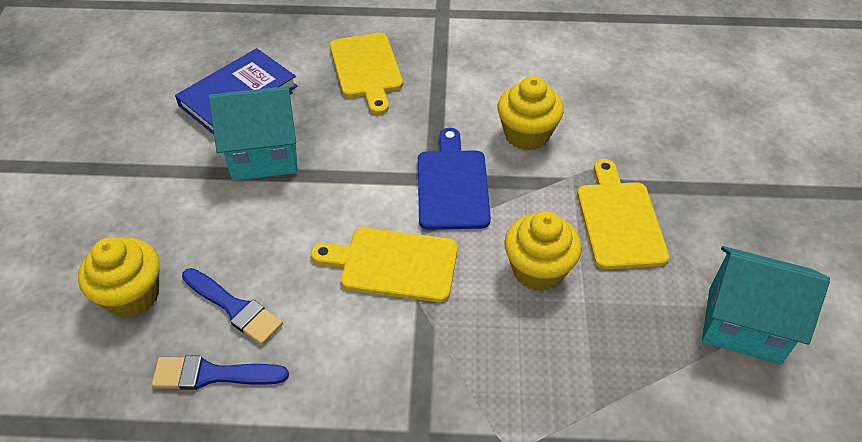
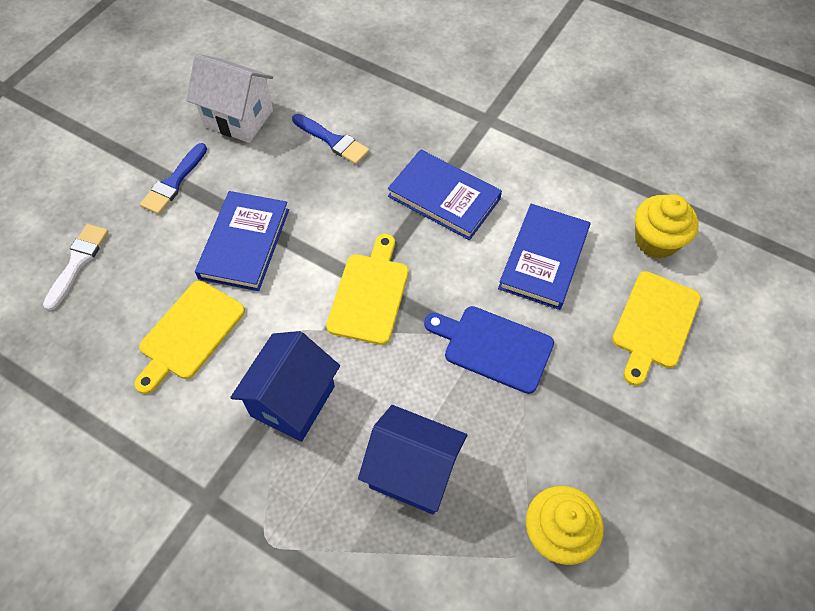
blue book: [175,48,297,135] = 1 -> [195,191,289,291] [388,149,502,240] [498,204,590,310] = 3
blue house: none = 0 -> [230,331,340,442] [358,405,467,515] = 2
turquoise house: [209,86,298,181] [702,246,830,365] = 2 -> none = 0
white brush: none = 0 -> [43,224,109,311] = 1
white house: none = 0 -> [186,54,273,143] = 1
yellow cupcake: [78,237,160,318] [497,76,564,150] [504,211,582,291] = 3 -> [526,486,604,565] [635,194,699,259] = 2

